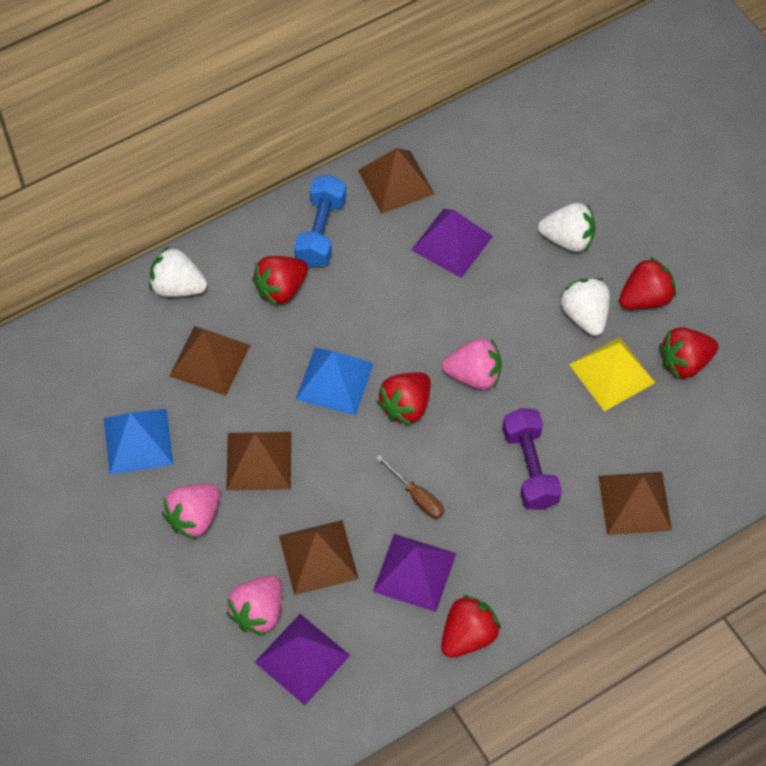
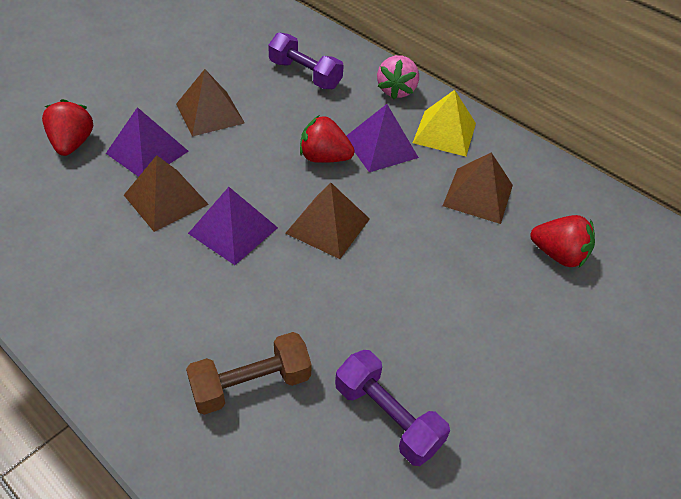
blue dumbbell: [294,175,346,267] = 1 -> none = 0
blue pyramid: [104,409,174,474] [296,347,374,416] = 2 -> none = 0
brown dumbbell: none = 0 -> [186,332,312,415] = 1
brown pyramid: [169,326,251,396] [226,432,291,491] [279,520,359,595] [358,148,434,214] [598,472,672,535] = 5 -> [124,155,209,232] [176,69,245,136] [285,183,370,259] [443,152,513,224] = 4
brown screwdriver: [376,455,444,519] = 1 -> none = 0
pink strawberry: [162,484,220,540] [226,575,282,636] [442,338,502,389] = 3 -> [377,55,419,100] = 1
purple dumbbell: [502,408,562,510] = 1 -> [268,32,344,89] [335,350,450,466] = 2
red strawberry: [252,256,308,306] [377,372,431,425] [441,595,501,658] [619,257,676,309] [659,327,718,379] = 5 -> [42,99,93,156] [300,115,355,163] [530,215,595,268] = 3
white strawberry: [149,246,207,297] [538,203,596,252] [560,278,610,336] = 3 -> none = 0

